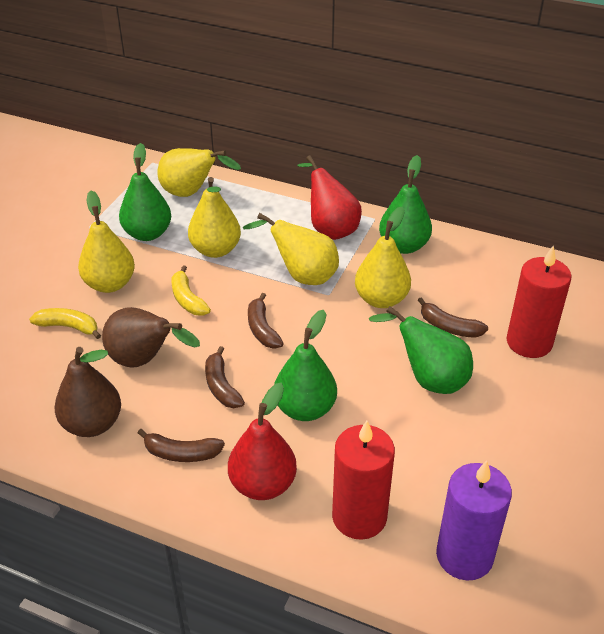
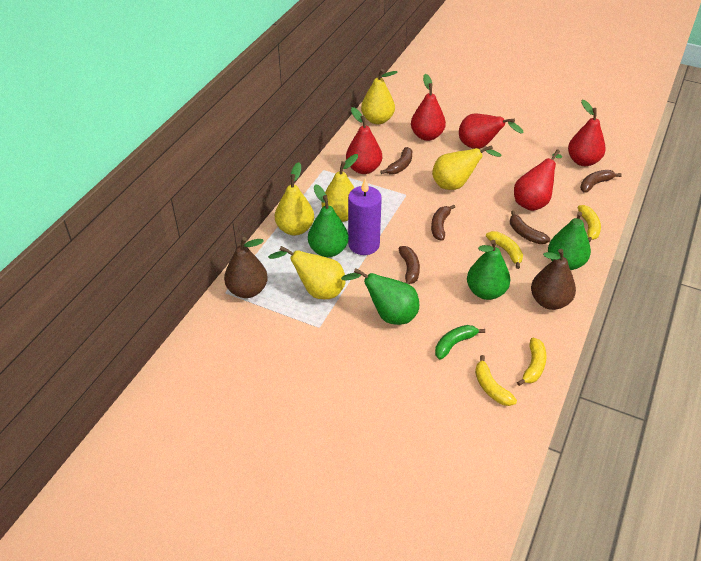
brown banana: [138,429,225,462] [205,346,245,408] [248,293,284,348] [418,297,488,338] = 4 -> [380,147,412,174] [398,246,420,284] [431,204,455,241] [510,210,550,244] [580,170,622,193] = 5
green banana: none = 0 -> [435,325,485,360] = 1
red candle: [332,421,395,540] [507,245,571,358] = 2 -> none = 0
red pear: [228,383,297,500] [297,155,362,240] = 2 -> [346,107,382,174] [411,74,446,141] [459,114,524,149] [514,149,562,211] [568,100,606,166] = 5
yellow banana: [29,308,101,339] [171,265,211,316] = 2 -> [475,355,517,406] [486,231,523,269] [517,338,547,386] [578,205,601,243] = 4

